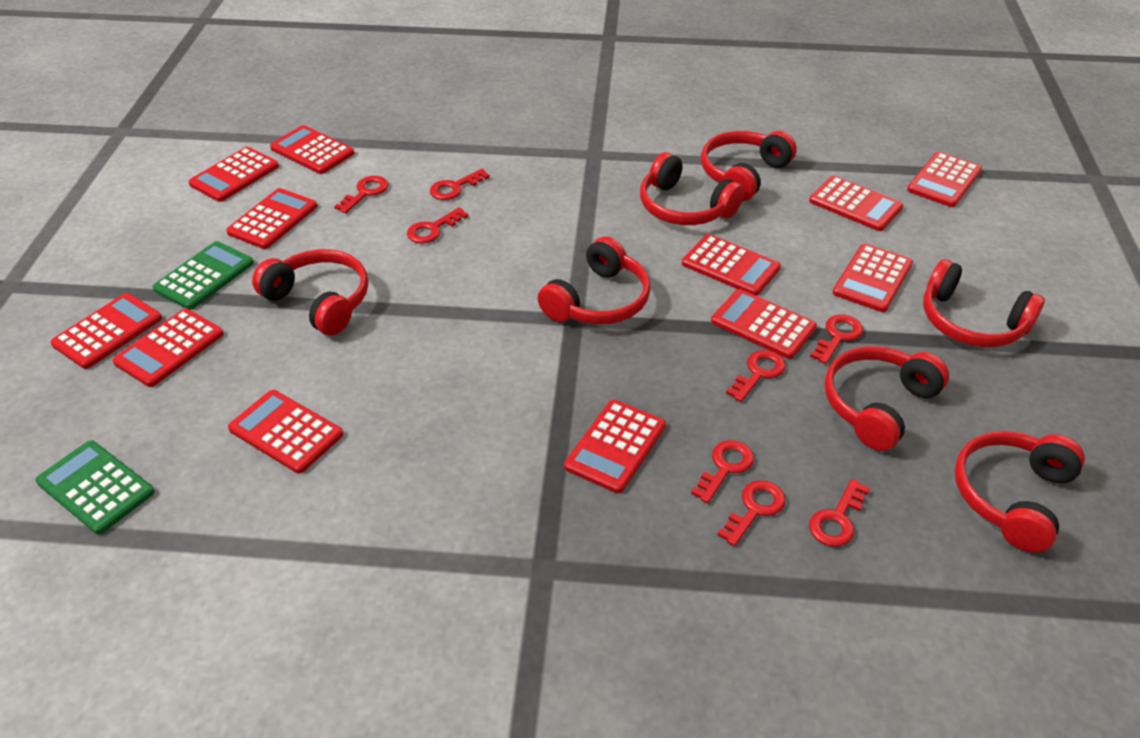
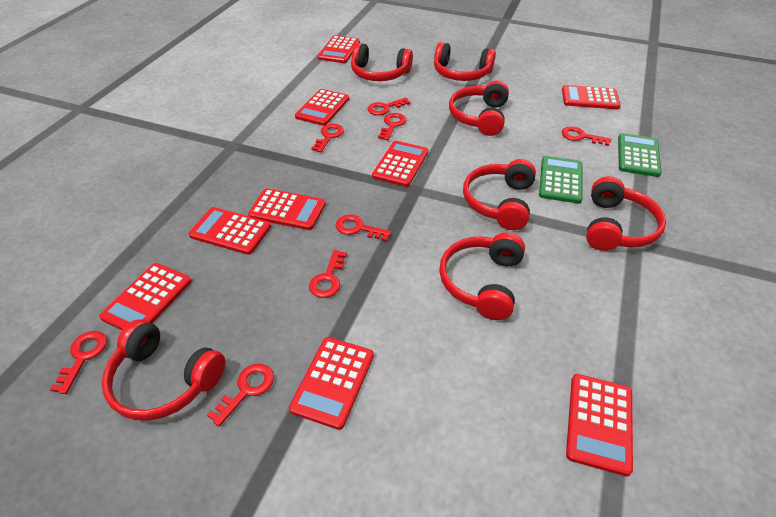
red calculator: [50,293,162,369] [112,309,224,387] [188,147,279,202] [226,188,317,249] [228,390,343,473] [270,125,355,174] [564,400,666,493] [682,234,781,296] [711,289,817,359] [809,176,903,231] [833,244,913,312] [907,152,982,207] = 12 -> [99,263,192,330] [188,207,271,255] [248,188,326,230] [289,337,374,430] [295,89,349,126] [318,35,360,63] [372,141,428,187] [562,85,621,109] [566,374,633,477] = 9

